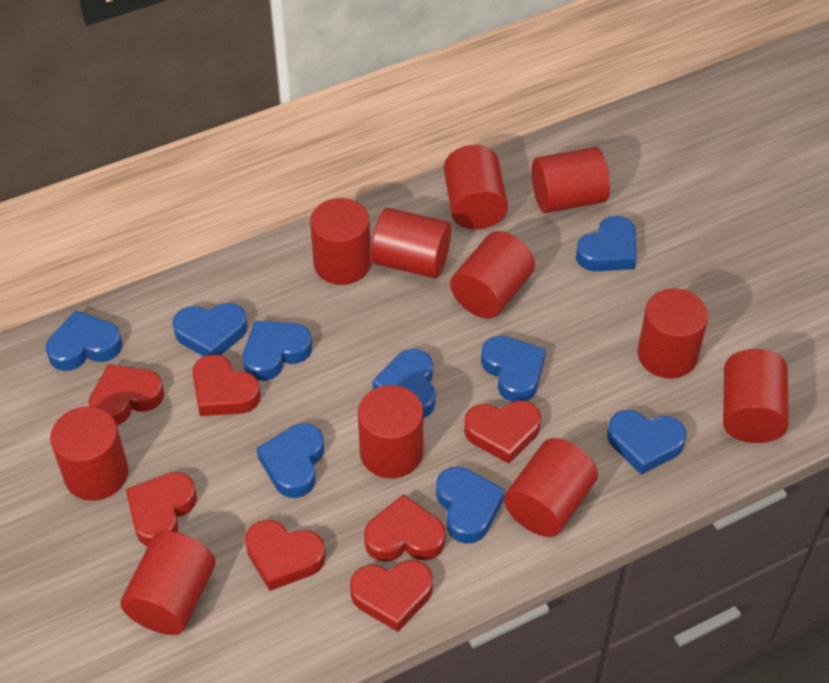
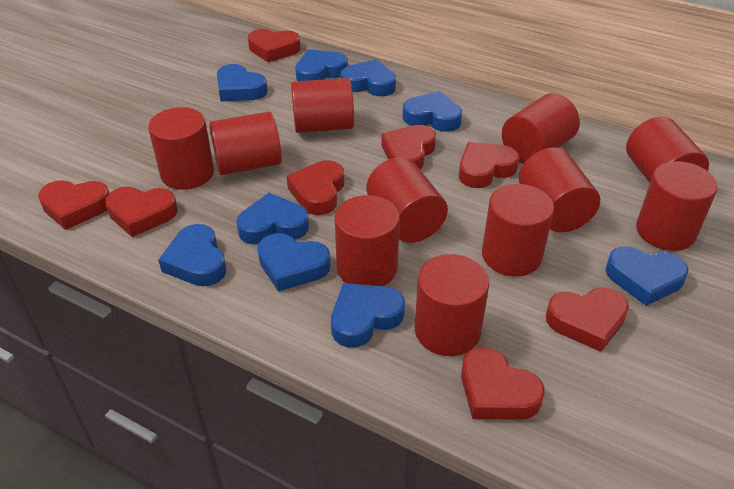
red heart: [88,364,164,426] [126,472,197,546] [192,355,261,416] [245,520,326,591] [350,560,433,632] [364,494,446,562] [464,400,541,464] = 7 -> [38,180,109,230] [105,187,178,237] [248,29,300,62] [287,160,344,215] [381,125,436,169] [459,142,519,188] [461,347,545,420] [546,288,629,352] = 8

